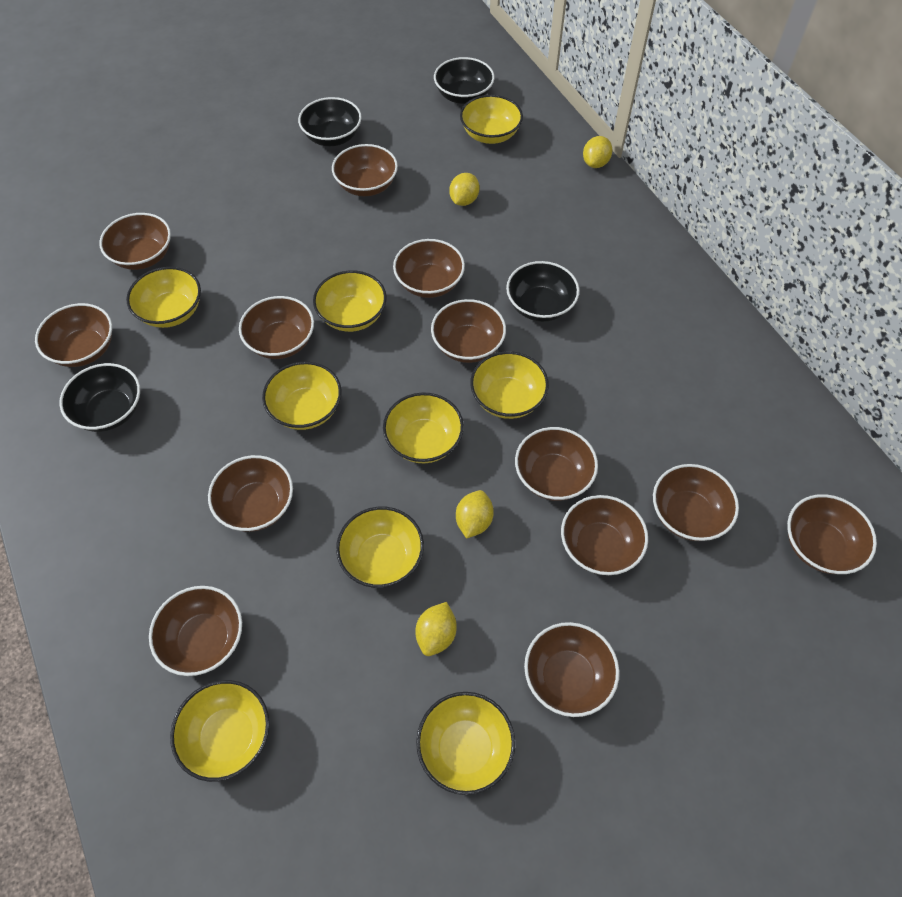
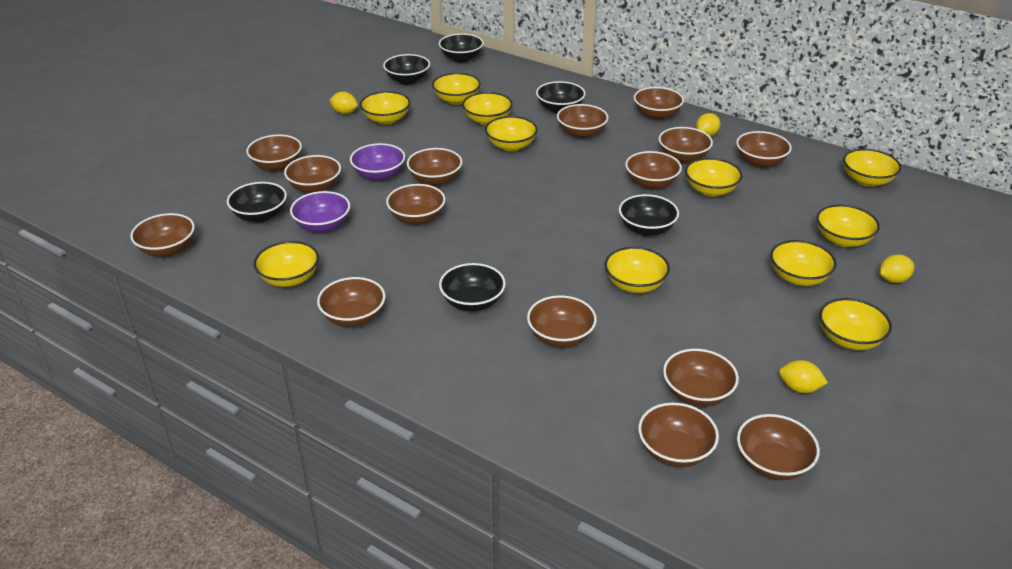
black bowl: [59,363,140,432] [298,97,362,146] [434,57,494,104] [506,261,579,322] = 4 -> [227,182,287,222] [383,54,430,85] [439,33,484,62] [439,263,506,311] [536,81,586,114] [619,194,679,236] = 6
brown bowl: [35,303,112,367] [99,213,171,270] [149,586,242,676] [208,455,293,532] [239,296,314,359] [332,144,398,196] [393,239,465,298] [431,299,506,363] [515,427,598,501] [524,622,619,717] [561,495,648,575] [653,464,739,541] [787,494,877,574] = 13 -> [130,213,195,257] [246,134,302,171] [284,155,341,193] [317,277,386,327] [386,184,445,225] [407,148,462,186] [527,295,597,347] [557,104,608,138] [625,151,682,189] [634,87,684,120] [638,402,719,467] [659,127,713,163] [663,349,739,407] [736,131,792,168] [737,414,820,480] = 15
purple bowl: none = 0 -> [290,191,350,233] [350,143,405,181] = 2
yellow bowl: [126,267,201,328] [170,680,269,782] [262,362,342,430] [313,270,387,332] [336,507,424,588] [383,392,464,463] [416,692,515,795] [460,95,523,144] [470,351,549,419] = 9 -> [254,241,319,287] [360,91,410,125] [432,73,481,105] [462,92,513,125] [485,116,537,151] [604,247,670,293] [685,158,742,197] [770,240,837,286] [816,205,880,247] [819,298,892,350] [843,149,901,187] = 11

